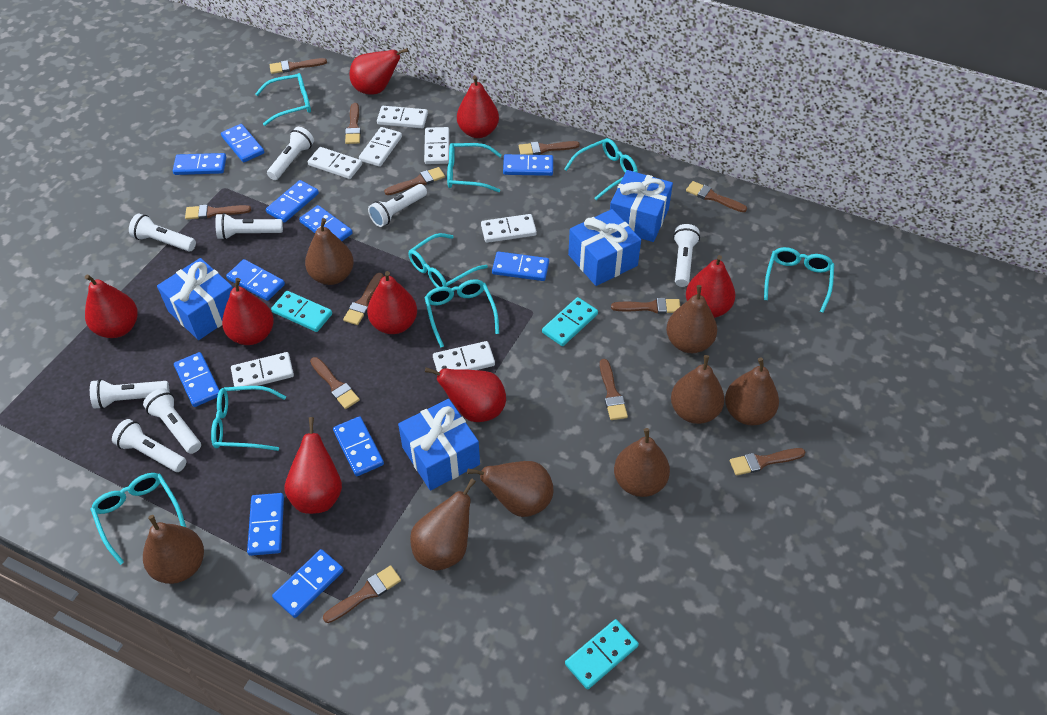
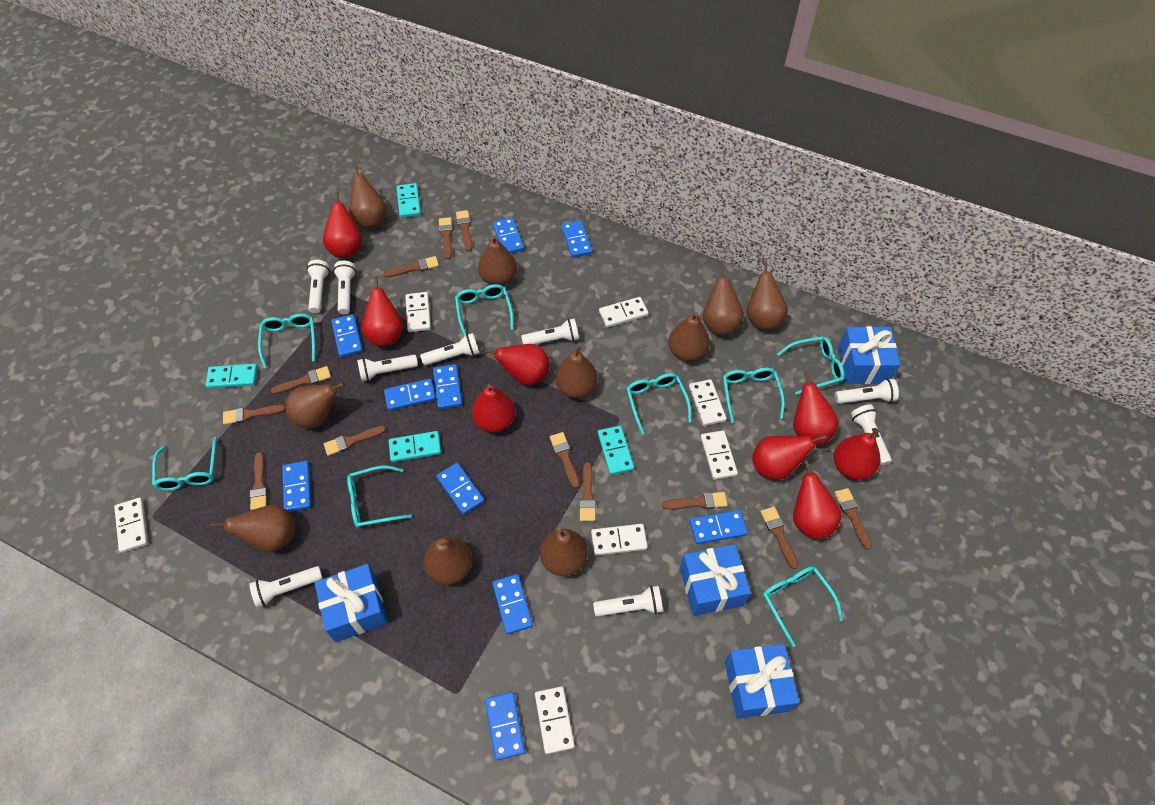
blue domino: [173,153,226,175] [174,352,219,407] [221,124,264,163] [226,259,285,301] [247,493,284,556] [266,180,319,223] [272,549,344,618] [299,205,353,241] [333,416,384,476] [492,251,549,281] [503,154,553,176] = 11 -> [282,461,311,512] [332,314,363,357] [384,379,436,411] [433,364,462,409] [436,463,484,515] [485,692,525,760] [492,574,533,634] [493,217,524,253] [562,220,592,258] [690,510,747,544] = 10
brown pear: [143,515,204,584] [305,218,354,285] [410,478,476,571] [467,461,553,517] [614,428,670,497] [666,285,717,353] [671,355,725,424] [725,358,779,425] = 8 -> [210,505,295,552] [285,382,345,428] [349,165,387,229] [424,537,472,585] [478,235,517,286] [540,529,588,576] [555,346,598,398] [668,312,710,362] [703,265,744,334] [747,260,788,329] = 10
turquoise domino: [271,291,332,332] [542,297,598,346] [565,619,639,689] = 3 -> [206,364,257,389] [389,431,441,462] [397,183,421,218] [598,426,634,475] = 4
white flashlight: [90,379,170,409] [112,419,186,472] [129,214,196,252] [143,388,201,454] [215,213,283,240] [267,127,314,180] [368,184,427,227] [673,224,700,287] = 8 -> [249,566,323,608] [307,260,330,313] [333,261,356,314] [357,355,418,382] [420,333,480,366] [521,319,579,344] [593,586,663,617] [835,379,899,404] [851,405,892,466] = 9

